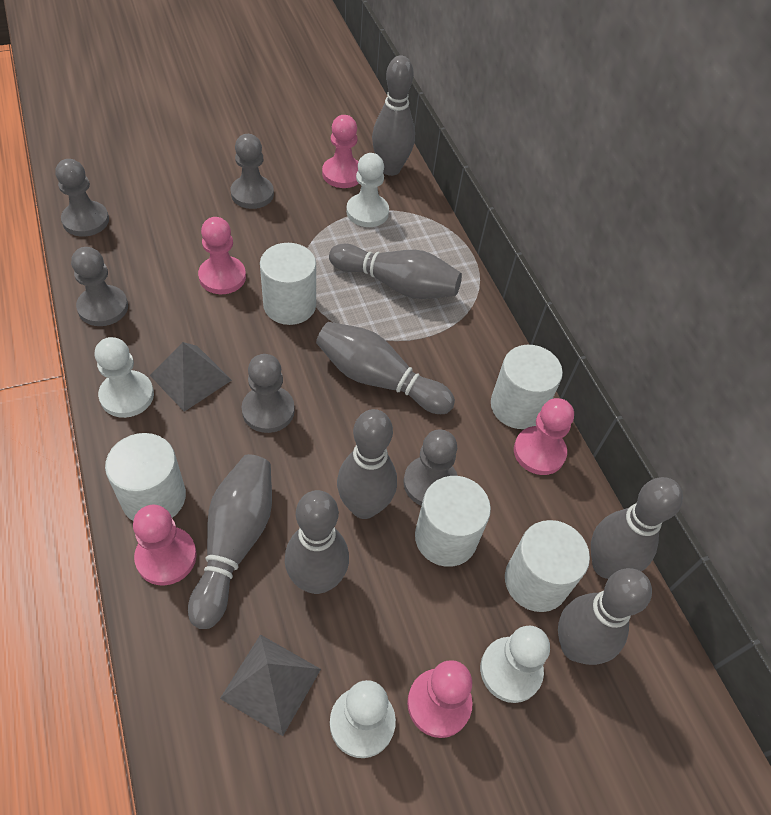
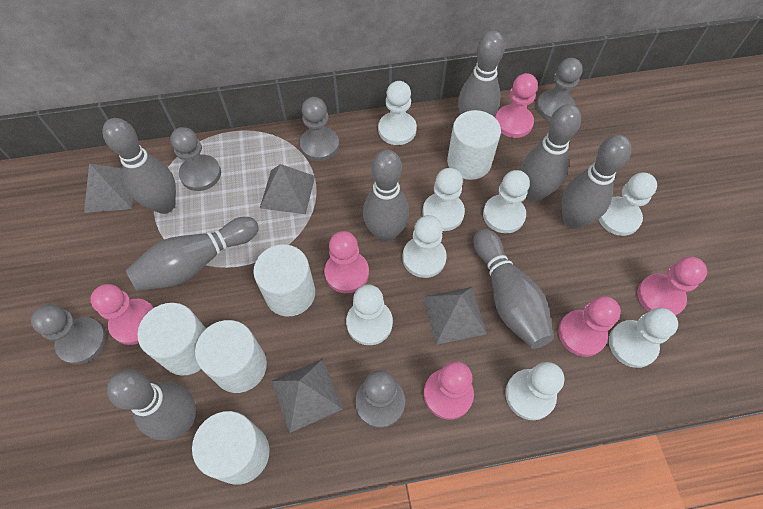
grey pyramid: [150,342,232,412] [220,635,321,736] = 2 -> [84,164,133,213] [260,164,315,214] [271,359,343,433] [423,287,487,345] = 4
pink pawn: [133,505,197,585] [198,217,246,294] [322,115,359,188] [407,660,473,738] [514,398,574,475] = 5 -> [90,284,154,345] [324,231,369,293] [424,361,474,420] [495,73,538,138] [558,296,621,357] [637,256,707,316] = 6
white pawn: [95,337,154,418] [330,680,396,758] [346,153,389,227] [480,626,550,703] = 4 -> [346,284,393,345] [378,81,417,145] [402,215,447,278] [422,168,465,231] [483,170,530,233] [505,362,564,420] [598,173,657,236] [609,308,678,368] = 8

